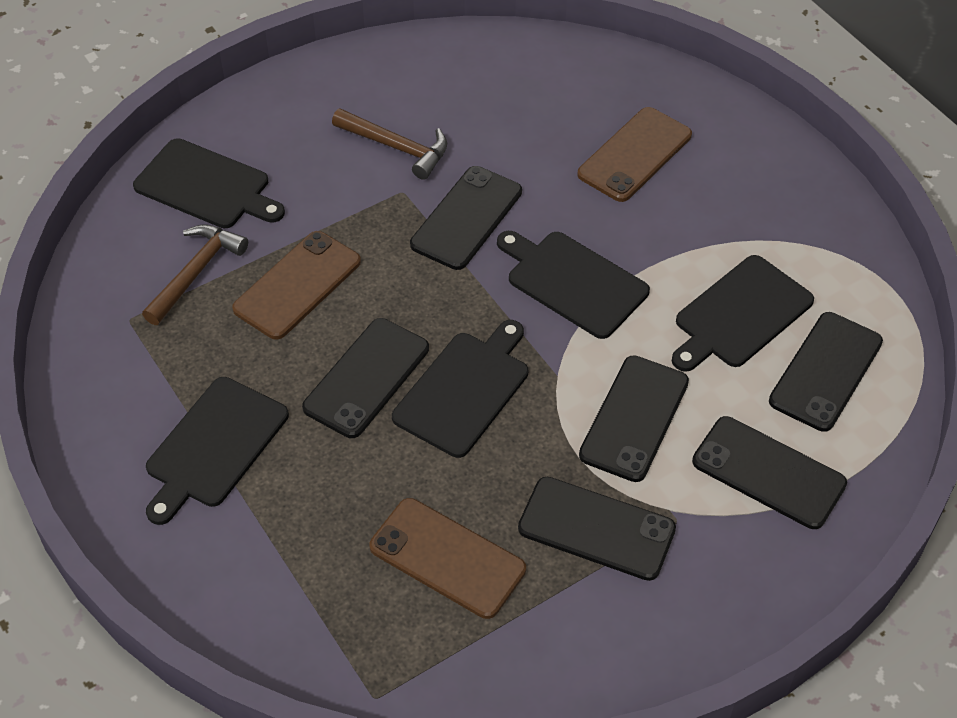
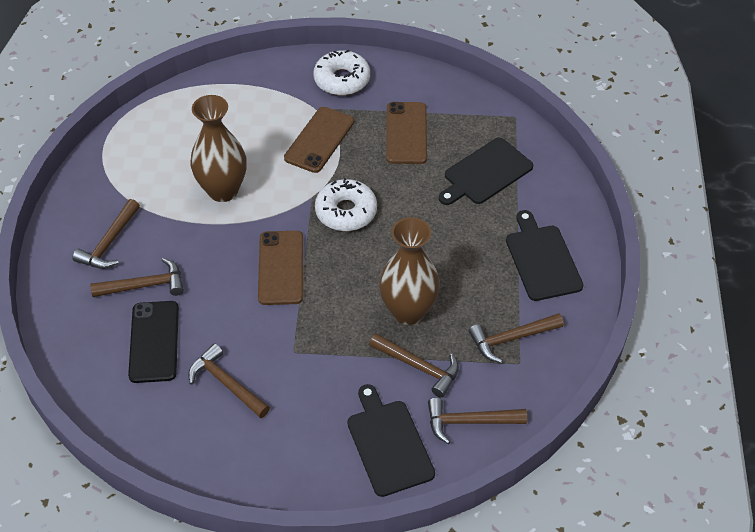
black cutting board: [133,138,285,228] [146,377,289,525] [392,320,528,458] [497,231,650,339] [672,255,814,372] = 5 -> [347,384,435,497] [439,138,533,205] [506,210,584,301] = 3
black phone: [302,318,429,438] [410,166,522,270] [518,477,676,581] [579,355,689,482] [692,416,847,529] [769,312,883,432] = 6 -> [128,301,179,383] = 1
brown hammer: [142,224,248,325] [332,108,447,180] = 2 -> [72,199,140,269] [90,258,184,297] [188,343,270,418] [369,333,459,398] [428,398,527,444] [469,313,564,363] = 6
brown vase: none = 0 -> [190,95,247,202] [379,217,440,325] = 2
white donut: none = 0 -> [313,49,370,95] [315,178,377,231] = 2

